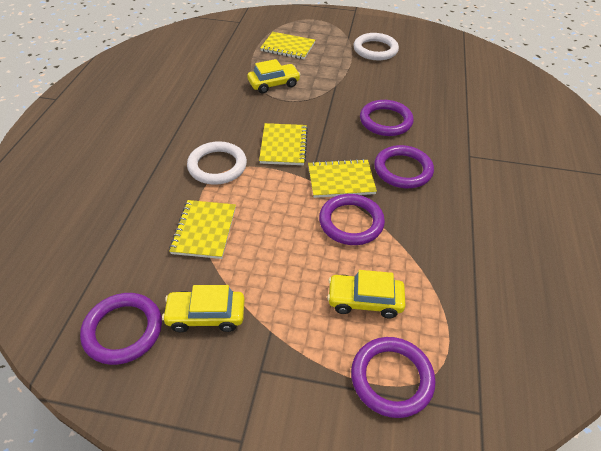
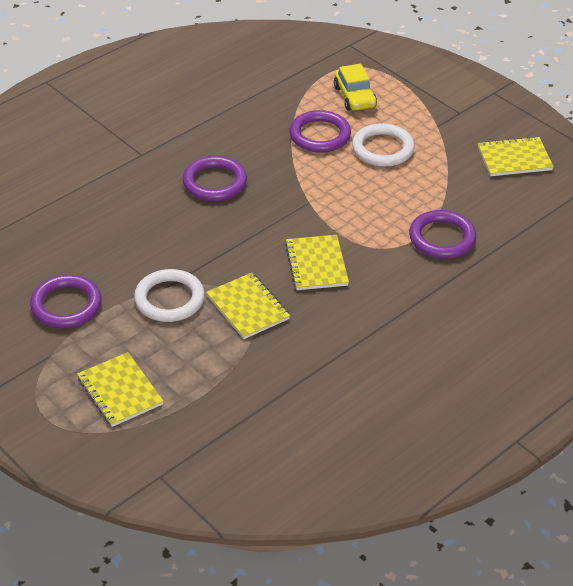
purple ring: [80,293,162,365] [319,194,385,245] [351,337,436,418] [360,100,414,136] [374,145,434,188] = 5 -> [30,275,102,328] [183,156,247,201] [289,110,351,153] [409,210,476,259] = 4
yellow car: [162,285,245,332] [247,59,301,93] [327,270,405,318] = 3 -> [334,64,377,111] = 1

